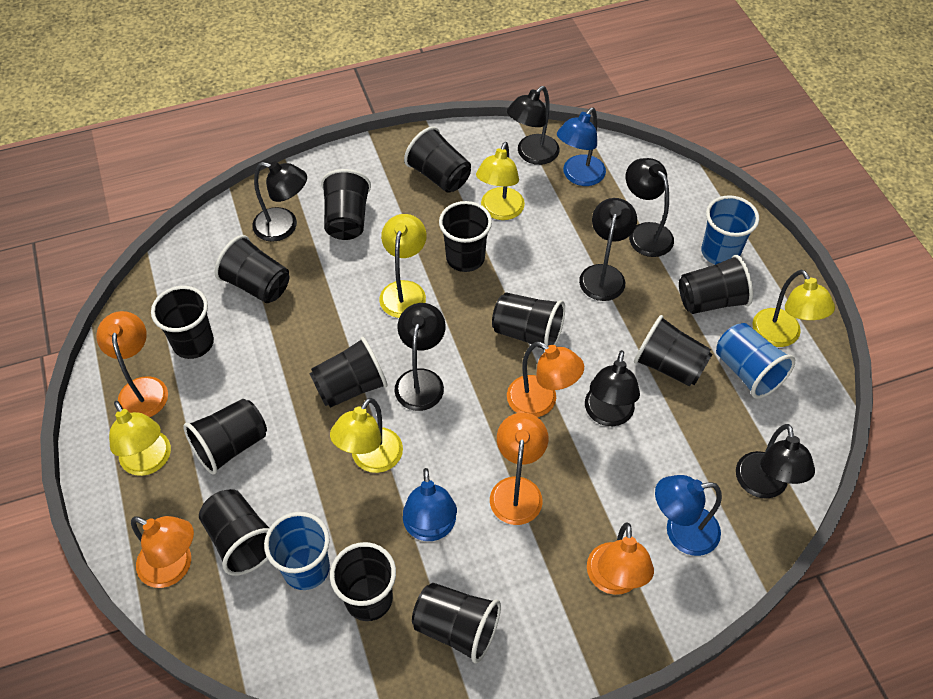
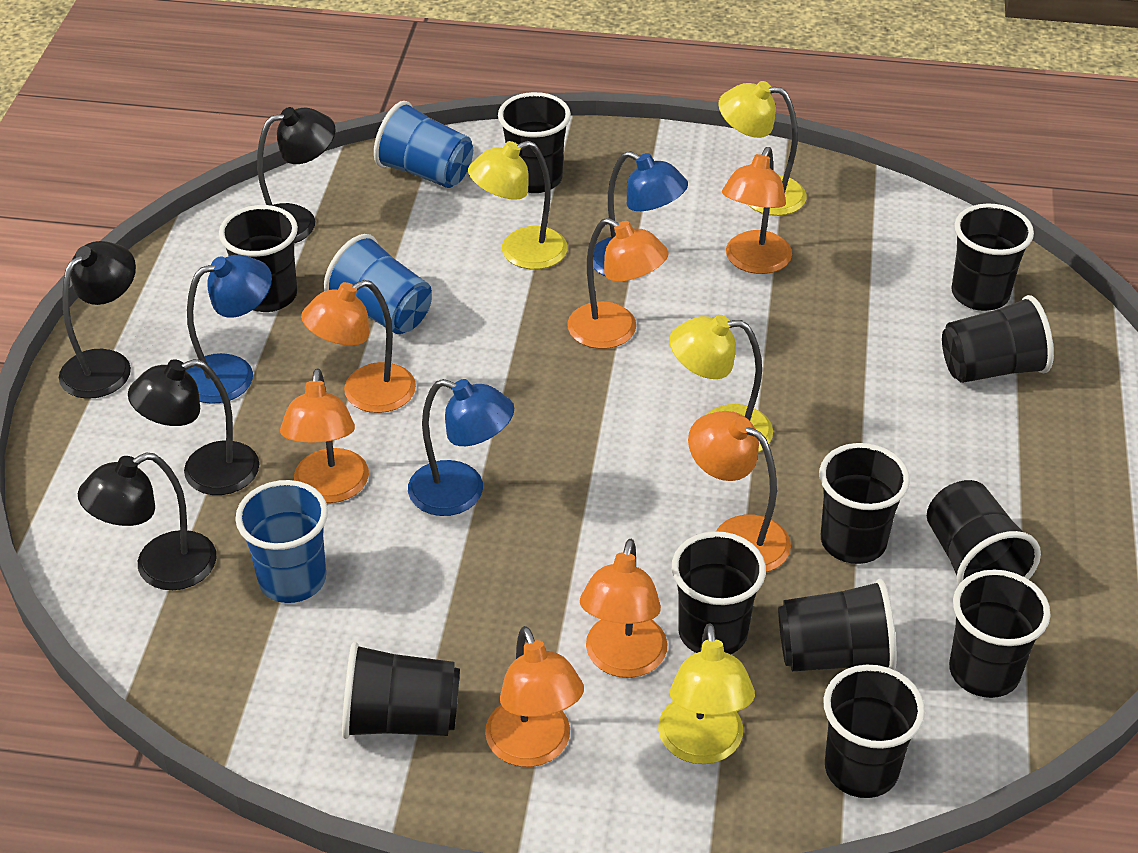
black cup: [151,286,214,359] [183,399,267,475] [199,489,269,576] [215,235,290,303] [309,337,388,408] [321,169,371,240] [330,542,396,621] [404,127,471,193] [412,583,501,664] [439,201,492,272] [492,293,565,349] [634,315,712,387] [679,255,753,314] = 13 -> [219,205,298,312] [342,642,460,739] [498,92,571,193] [672,531,766,654] [778,579,897,671] [819,443,910,564] [823,665,925,798] [927,480,1041,585] [942,295,1054,383] [949,570,1051,698] [952,203,1034,311] = 11
black lamp: [252,161,307,242] [394,303,446,411] [507,86,560,165] [579,198,637,301] [585,350,640,426] [626,158,674,257] [736,424,815,499] = 7 -> [59,241,136,399] [78,452,216,590] [128,359,259,495] [257,107,335,243] = 4
orange lamp: [96,311,168,417] [131,516,194,588] [490,413,548,525] [507,341,584,417] [587,522,654,595] = 5 -> [280,368,369,503] [301,280,416,413] [485,626,584,767] [567,218,669,349] [580,539,668,678] [688,411,791,572] [722,147,792,274] = 7
yellow lamp: [109,401,171,476] [330,398,403,473] [379,214,427,318] [476,142,525,220] [752,270,835,347] = 5 -> [468,141,568,269] [658,623,755,764] [669,315,773,452] [718,81,807,216] = 4

